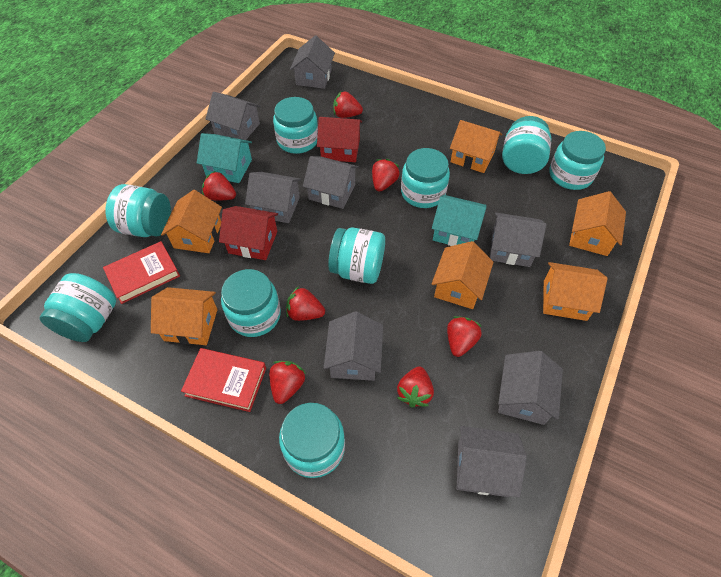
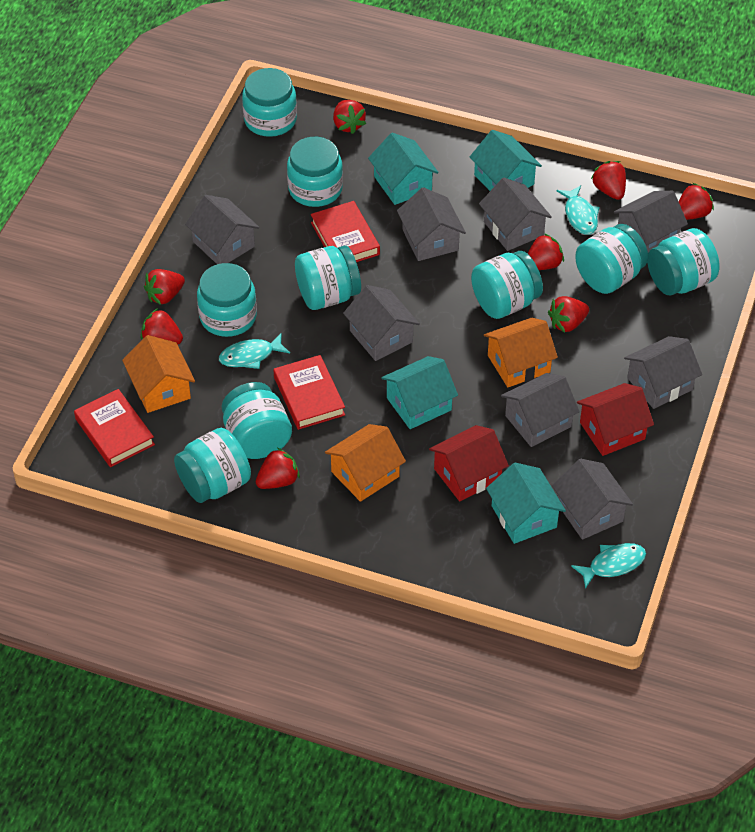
orange house: [151,287,217,345] [161,190,222,253] [432,241,494,309] [450,120,502,173] [543,262,607,321] [569,191,626,256] = 6 -> [122,335,195,413] [325,424,406,502] [484,318,558,387] = 3
red book: [103,241,180,304] [181,348,266,412] = 2 -> [74,389,155,467] [274,355,345,430] [311,201,380,262] = 3
red strawberry: [202,171,236,200] [269,361,305,404] [286,286,325,321] [333,92,363,118] [372,159,400,192] [397,366,434,408] [447,316,482,357] = 7 -> [141,308,183,345] [144,269,185,305] [256,448,300,489] [333,100,366,134] [527,233,564,270] [548,296,589,332] [591,161,626,200] [679,183,714,220] = 8
turquoise fish: none = 0 -> [219,333,290,369] [557,185,599,235] [571,543,646,589] = 3
turquoise house: [197,133,252,183] [432,195,487,246] = 2 -> [368,133,438,205] [381,356,458,429] [470,130,542,191] [486,463,566,544] = 4

